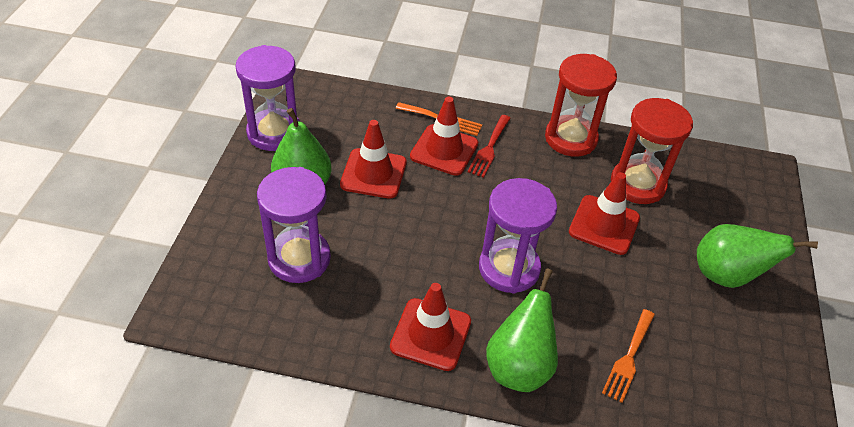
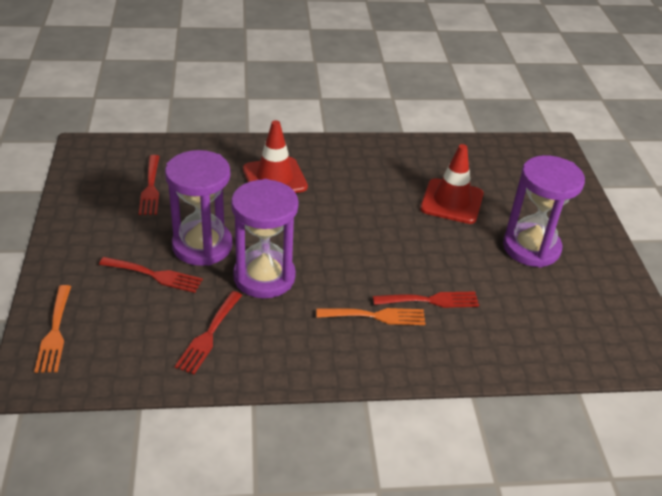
green pear: [271,108,331,184] [486,268,558,392] [697,224,818,288] = 3 -> none = 0
red fork: [468,115,511,178] = 1 -> [99,257,203,293] [139,155,160,215] [175,291,242,374] [373,291,479,308] = 4
red hourglass: [545,54,617,156] [611,98,693,204] = 2 -> none = 0
red traffic cone: [340,120,407,199] [390,283,471,371] [410,97,478,176] [569,172,640,255] = 4 -> [243,120,308,193] [420,144,484,224] = 2

